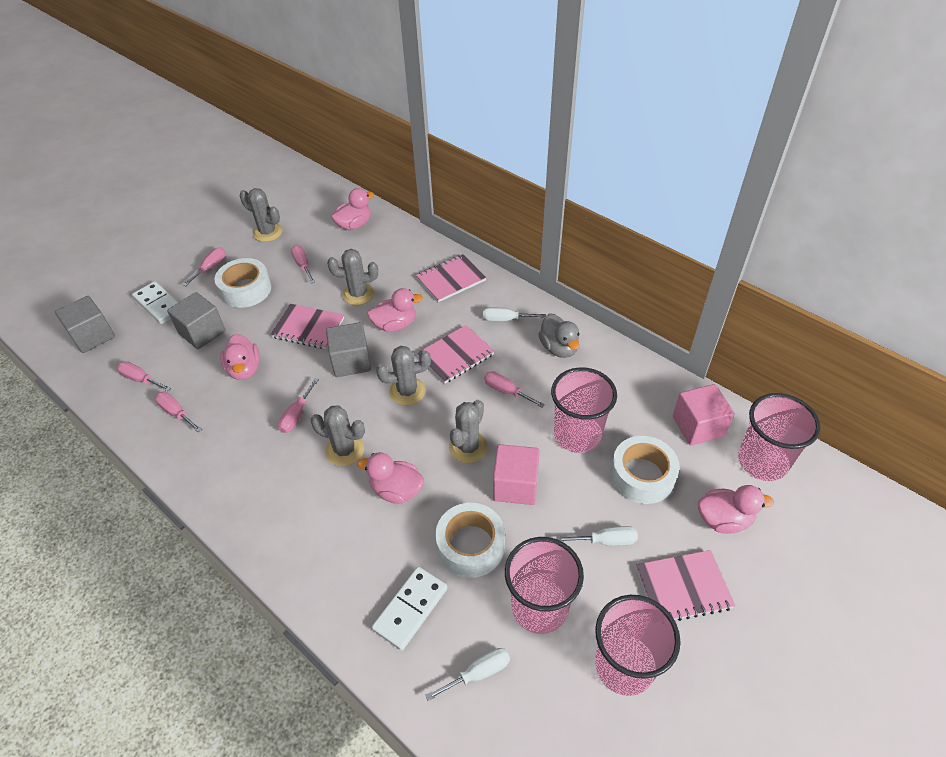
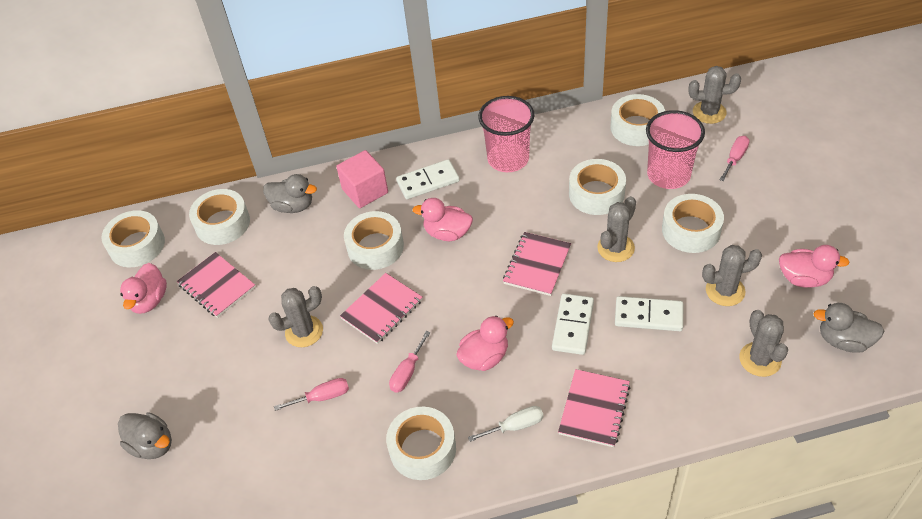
grey cube: [55,296,115,353] [167,292,226,349] [326,322,371,377] = 3 -> none = 0
grey duck: [538,313,580,358] = 1 -> [118,412,172,459] [263,174,317,213] [813,303,884,353] = 3
pink cube: [493,444,540,505] [673,384,735,445] = 2 -> [336,150,388,208] = 1
pink cup: [505,537,584,634] [551,367,617,453] [595,595,681,696] [738,393,821,481] = 4 -> [478,96,534,172] [646,110,705,189] = 2
pink duck: [220,334,260,380] [331,188,374,230] [357,452,424,504] [367,288,423,332] [698,485,774,534] = 5 -> [120,263,167,314] [413,198,473,241] [456,316,514,371] [779,245,850,288] = 4
pink screwdriver: [117,361,171,391] [155,392,202,432] [183,247,226,286] [278,378,319,433] [291,245,315,284] [484,371,545,408] = 6 -> [274,378,349,411] [389,331,431,393] [719,136,750,181] = 3
white domino: [132,281,179,324] [372,567,447,650] = 2 -> [396,159,460,199] [552,294,594,355] [615,296,683,331] = 3
white screwdriver: [425,648,510,701] [483,307,546,321] [556,526,638,546] = 3 -> [468,406,544,442] = 1
white tape: [215,258,272,308] [436,503,505,578] [610,436,680,504] = 3 -> [101,210,165,268] [189,189,250,245] [344,211,404,270] [386,407,456,480] [569,159,626,215] [610,94,665,146] [662,194,724,253] = 7

